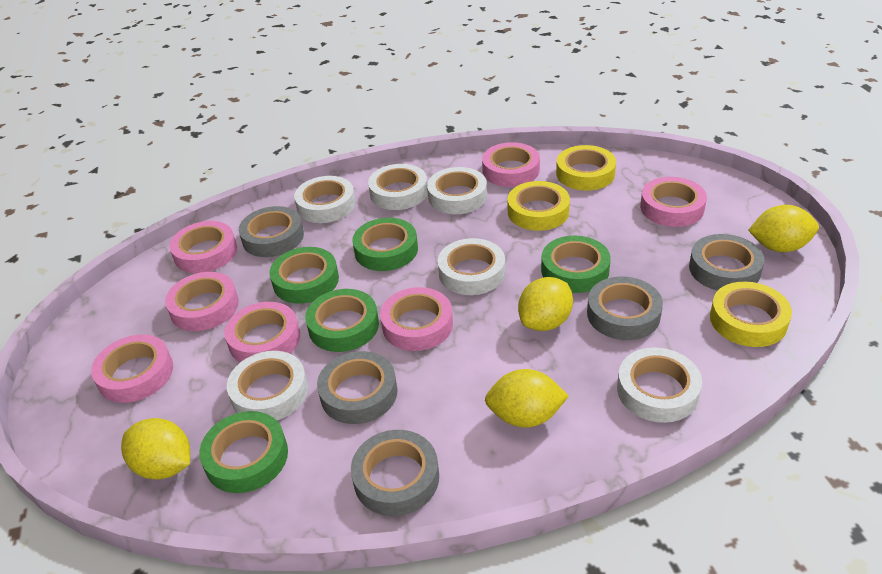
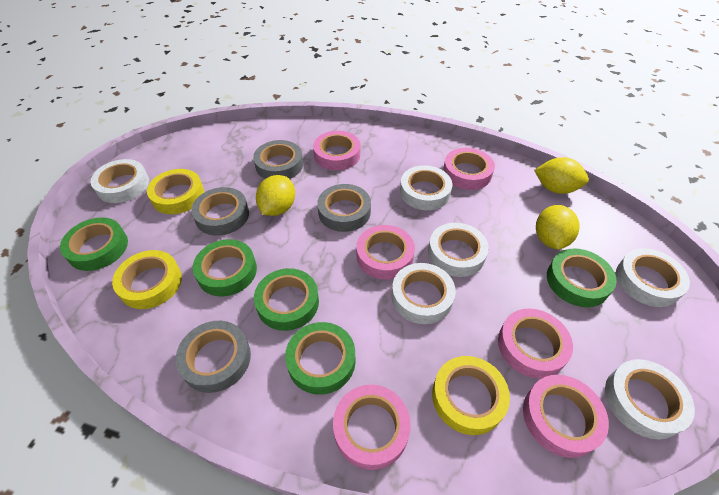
grey tape: [239,206,304,257] [317,351,398,424] [351,430,439,516] [587,277,663,340] [689,234,764,291] = 5 -> [176,321,251,393] [191,187,249,236] [253,140,303,179] [317,184,371,232] = 4
pink tape: [91,334,173,403] [165,272,239,331] [169,221,237,273] [224,302,300,362] [380,287,453,351] [482,142,540,187] [640,177,707,227] = 7 -> [313,131,360,170] [333,385,411,470] [357,225,415,280] [443,148,495,190] [498,309,573,379] [523,375,609,458] = 6
yellow lemon: [121,418,190,480] [485,369,569,428] [518,277,573,331] [748,205,819,252] = 4 -> [256,175,295,216] [534,157,589,194] [536,205,580,249] = 3

